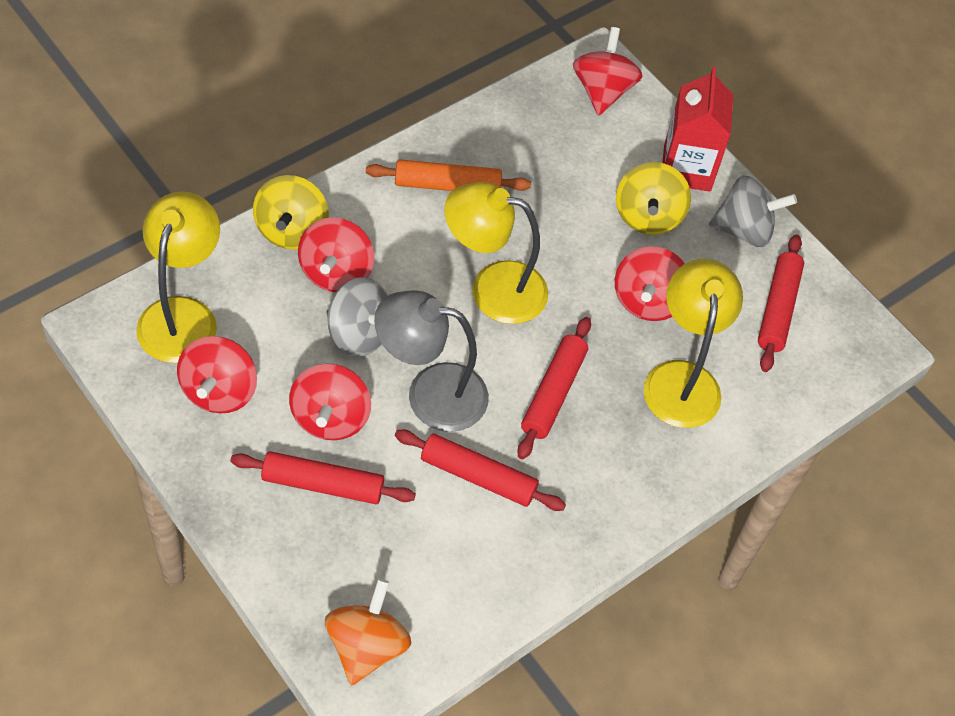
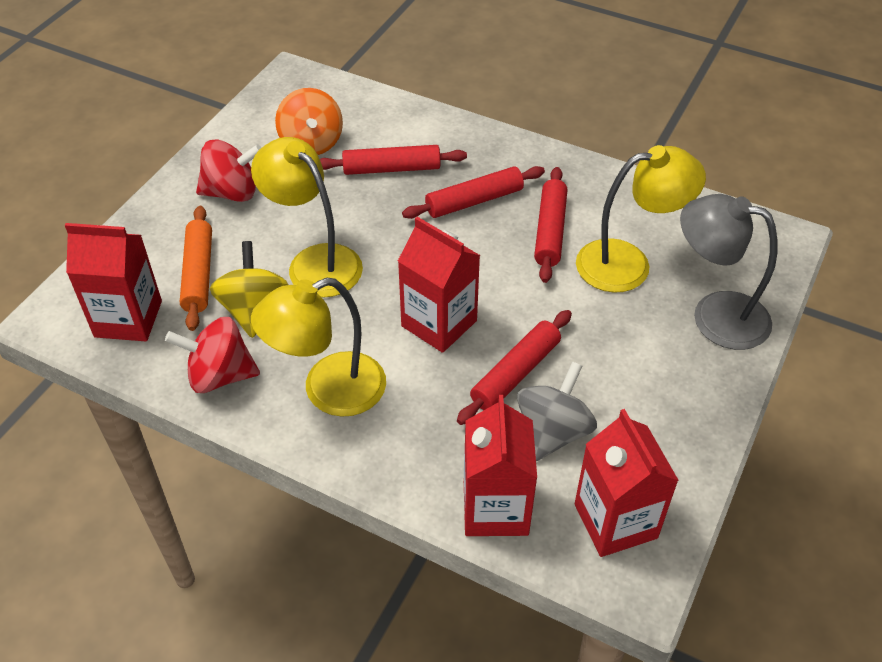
grey spinning top: [326,277,388,357] [709,175,797,247] = 2 -> [517,361,597,461] = 1
red carton: [662,67,733,192] = 1 -> [65,223,162,341] [398,217,480,353] [464,395,537,536] [575,409,679,557] = 4
red spinning top: [177,336,257,413] [289,364,371,440] [298,217,374,292] [573,27,642,115] [615,247,685,321] = 5 -> [165,317,260,393] [196,139,261,202] = 2
yellow spinning top: [253,175,329,250] [616,162,691,235] = 2 -> [210,241,288,338] = 1

